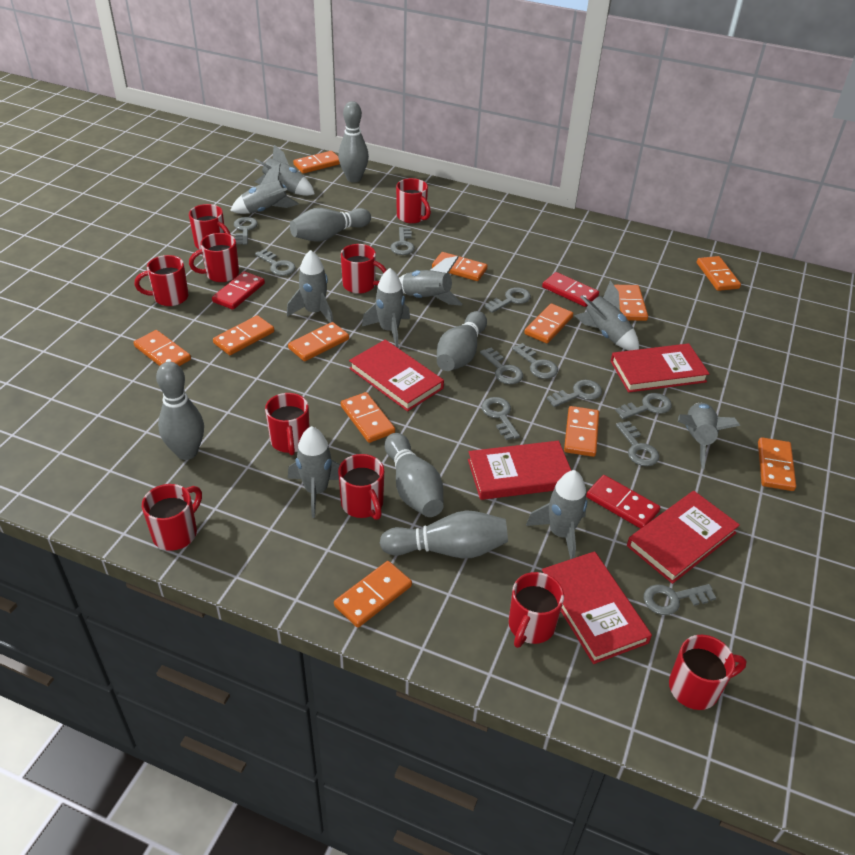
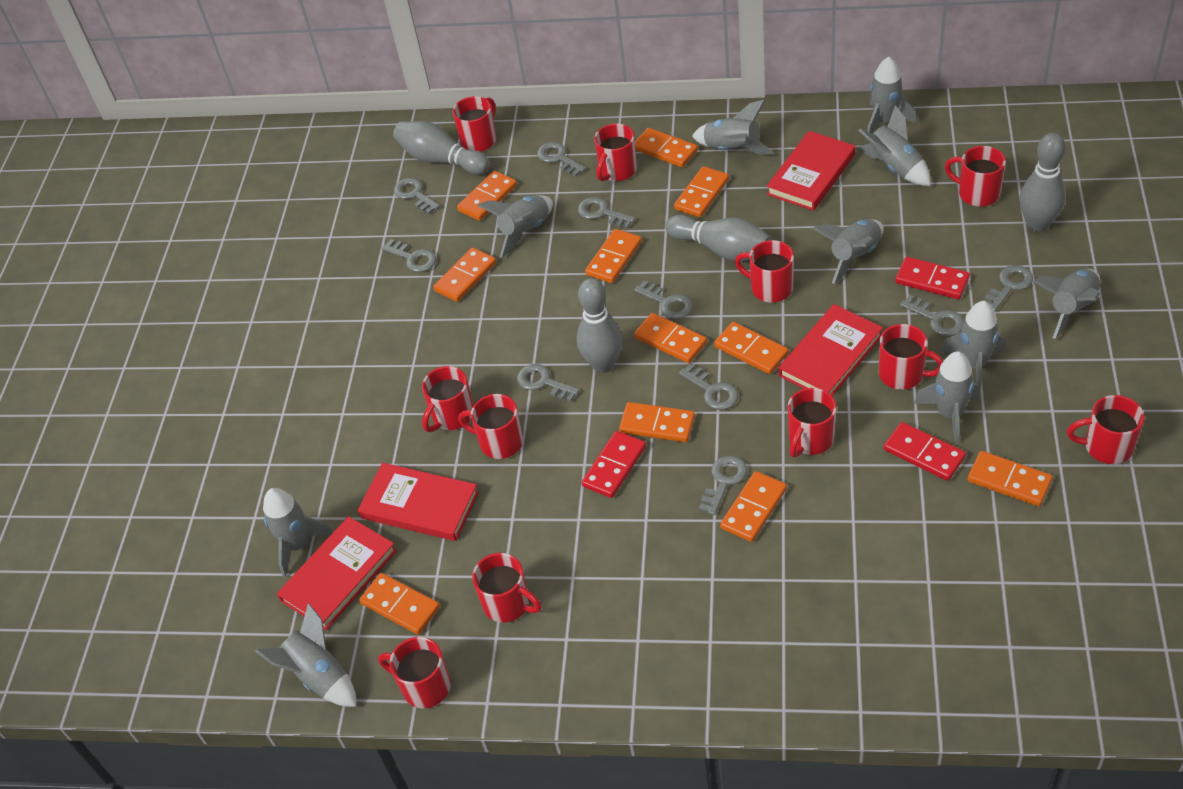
grey bowling pin: [156,362,204,460] [290,208,371,241] [338,101,369,183] [380,510,508,558] [385,433,444,517] [437,311,487,371] = 6 -> [393,121,490,175] [577,278,623,373] [666,215,772,261] [1020,133,1066,232] = 4
grey key: [234,217,258,245] [255,249,296,276] [391,227,415,255] [480,347,523,384] [481,397,520,440] [484,287,531,313] [512,343,558,379] [547,380,602,407] [615,393,672,419] [616,421,659,466] [644,584,716,615] = 11 -> [381,239,436,272] [394,178,440,214] [517,364,580,402] [537,142,586,176] [578,197,635,228] [634,280,693,319] [679,363,738,410] [699,455,747,515] [900,295,964,336] [983,265,1033,312] = 10
grey rocket: [230,163,299,214] [255,145,315,196] [287,250,333,323] [288,426,340,518] [362,268,410,348] [399,256,463,306] [526,470,587,559] [575,280,639,351] [678,403,740,469] = 9 -> [255,603,357,707] [263,488,333,577] [477,195,553,257] [692,100,774,155] [813,219,883,284] [858,105,931,186] [866,57,917,140] [914,351,980,444] [940,301,1006,390] [1033,269,1100,339] = 10
orange domino: [134,330,191,366] [213,315,274,355] [288,322,349,361] [293,151,340,174] [334,561,412,628] [341,392,395,443] [432,252,487,281] [524,304,573,343] [564,406,599,457] [614,285,648,321] [697,256,741,291] [758,437,796,491] = 12 -> [359,573,440,635] [433,247,496,302] [457,171,517,221] [585,229,642,283] [619,402,695,442] [634,313,707,363] [635,128,698,167] [674,166,729,217] [714,322,789,374] [720,471,787,542] [967,451,1052,506] = 11
red book: [349,340,444,411] [468,441,571,500] [542,551,652,664] [611,343,710,392] [627,491,740,584] = 5 -> [277,516,397,630] [358,463,479,541] [767,131,855,211] [778,304,883,396] = 4
red mug: [134,255,189,306] [142,484,202,551] [189,204,231,249] [189,233,239,282] [265,393,310,456] [338,454,384,520] [341,244,386,294] [396,178,431,224] [509,572,564,648] [669,635,746,710] = 10 -> [378,637,451,708] [422,366,473,432] [453,96,496,152] [458,394,523,459] [472,553,542,623] [594,124,637,182] [735,240,794,303] [788,388,837,457] [879,324,943,390] [945,146,1006,207] [1067,395,1145,464] = 11

